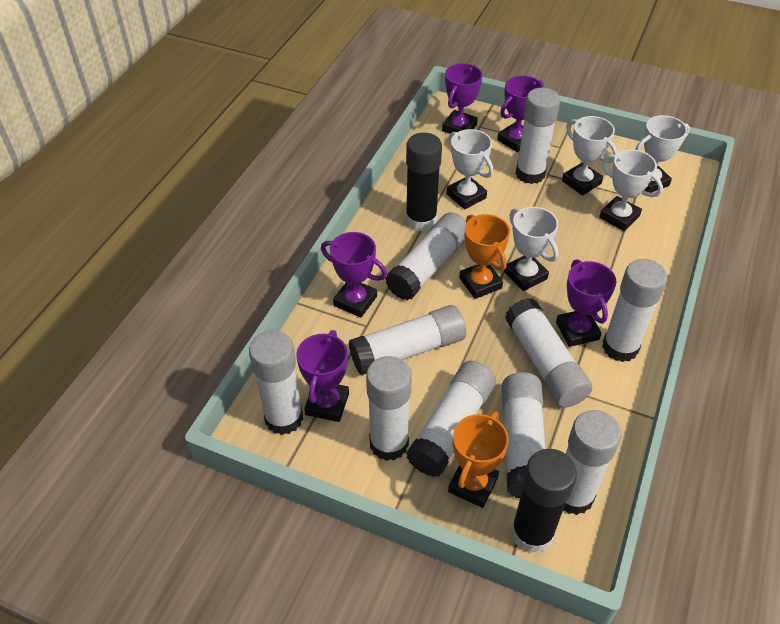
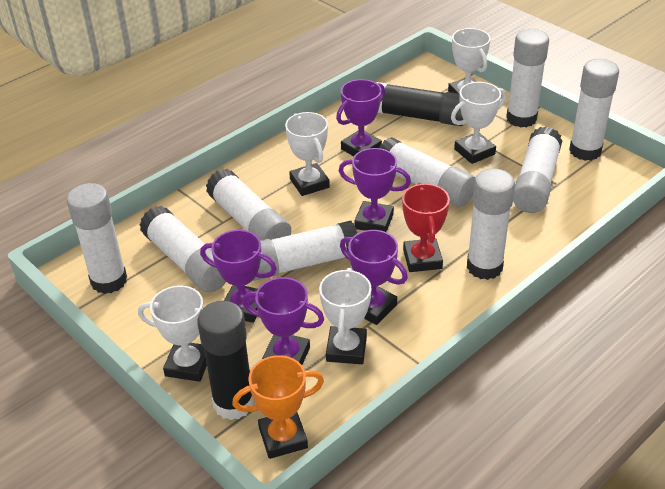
orange trophy: [448,412,509,508] [459,214,510,299] = 2 -> [232,355,324,459] = 1
red trophy: none = 0 -> [402,183,450,272] = 1
white glue stick: [249,330,303,435] [349,305,466,375] [366,356,412,461] [385,213,466,301] [406,361,496,477] [502,372,545,498] [505,298,592,408] [515,88,560,184] [563,410,622,515] [602,259,667,362] = 10 -> [67,183,127,294] [140,206,226,292] [206,169,292,241] [253,221,357,281] [379,137,475,207] [467,169,515,280] [506,29,549,128] [513,126,562,213] [569,59,619,161] = 9

